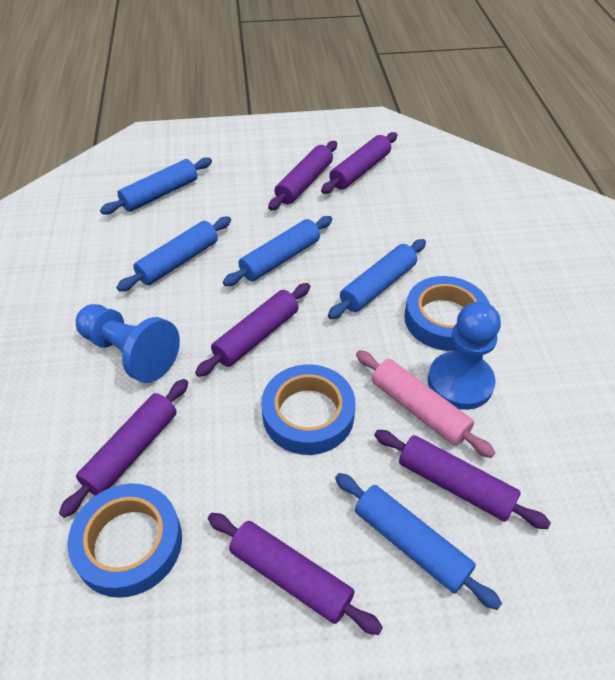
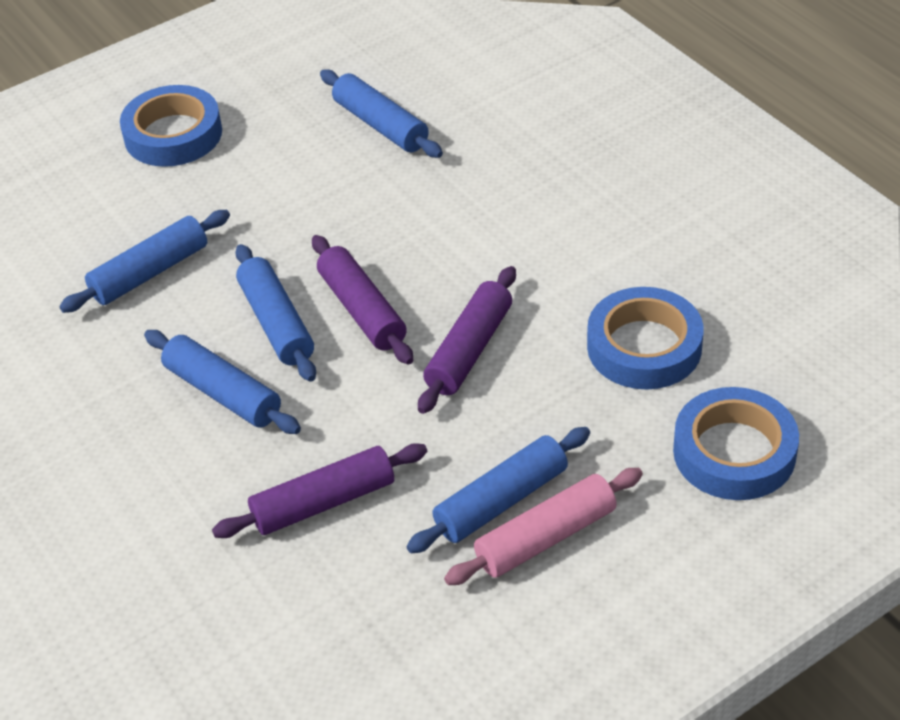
blue pawn: [76,304,180,383] [428,301,501,410] = 2 -> none = 0
purple rolling pin: [59,379,188,518] [195,283,310,377] [208,513,383,635] [268,141,337,211] [321,132,397,194] [374,430,551,529] = 6 -> [212,443,427,538] [312,235,413,365] [418,266,516,414] = 3

